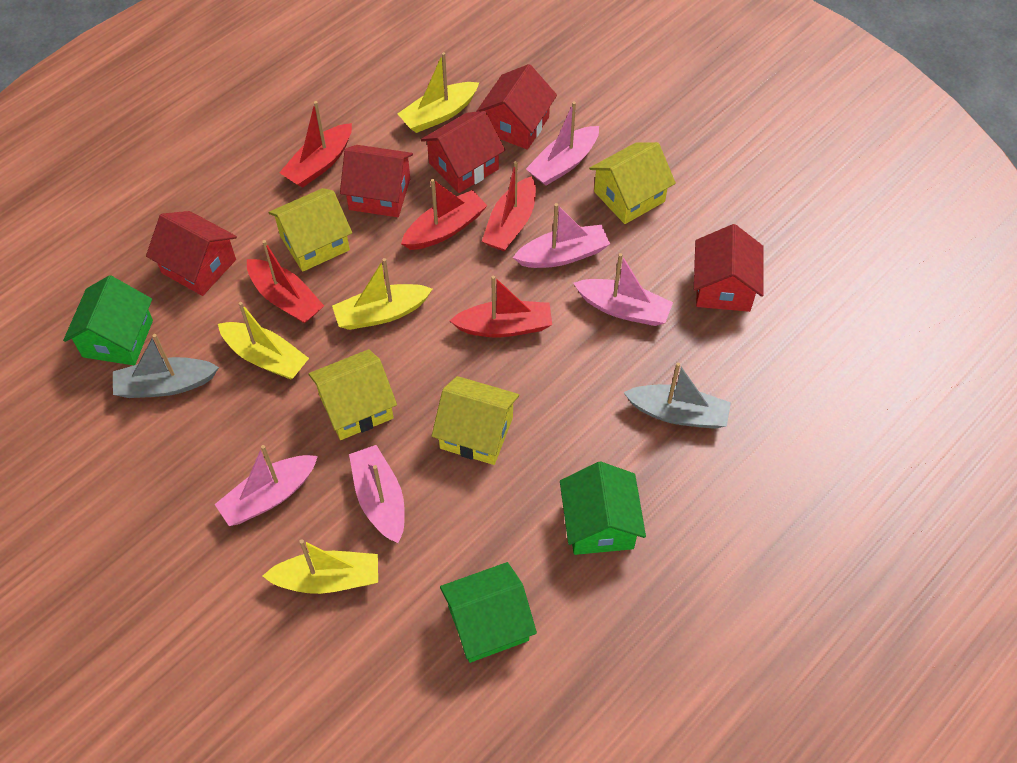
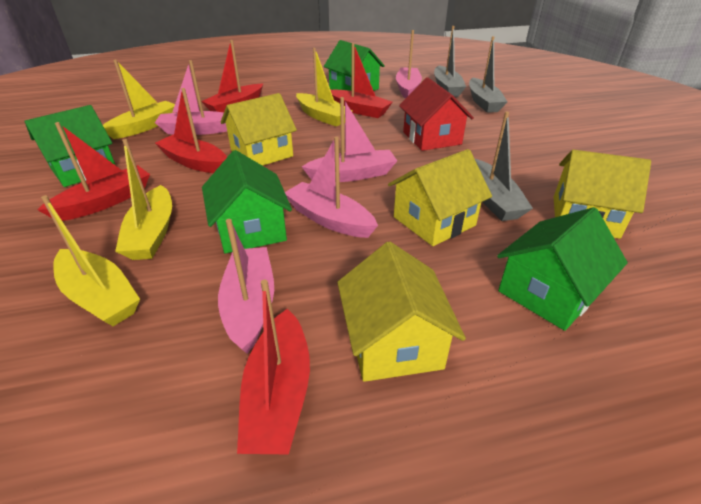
green house: [63,275,153,365] [440,562,537,663] [560,462,646,555] = 3 -> [25,105,115,187] [202,150,292,254] [324,40,385,91] [497,207,628,331] = 4
grey boat: [113,334,219,398] [623,363,731,429] = 2 -> [434,26,466,97] [469,36,508,113] [474,112,533,221] = 3
red house: [146,211,237,296] [340,145,413,217] [421,111,505,193] [476,64,557,150] [694,224,764,312] = 5 -> [399,77,474,151] = 1

